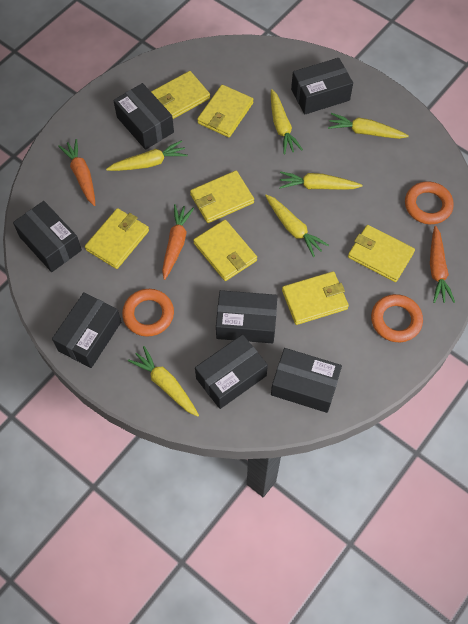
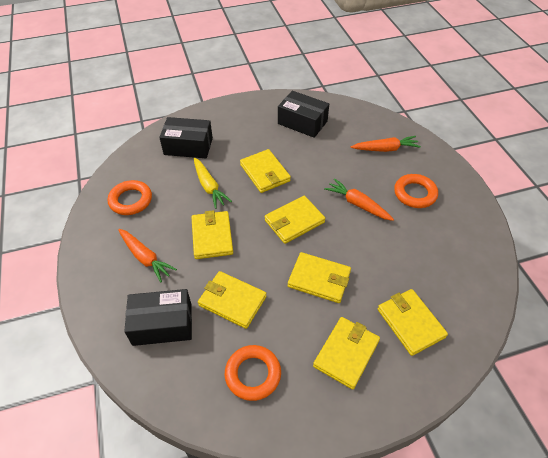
black box: [13,201,82,272] [52,292,121,368] [113,83,174,150] [195,334,268,409] [216,290,277,343] [271,348,342,413] [291,58,353,115] = 7 -> [124,289,192,346] [159,117,213,158] [278,91,329,138] = 3
yellow carrot: [106,140,188,171] [128,346,199,417] [265,194,329,257] [271,89,303,154] [279,171,363,190] [328,113,409,139] = 6 -> [194,158,232,209] = 1

